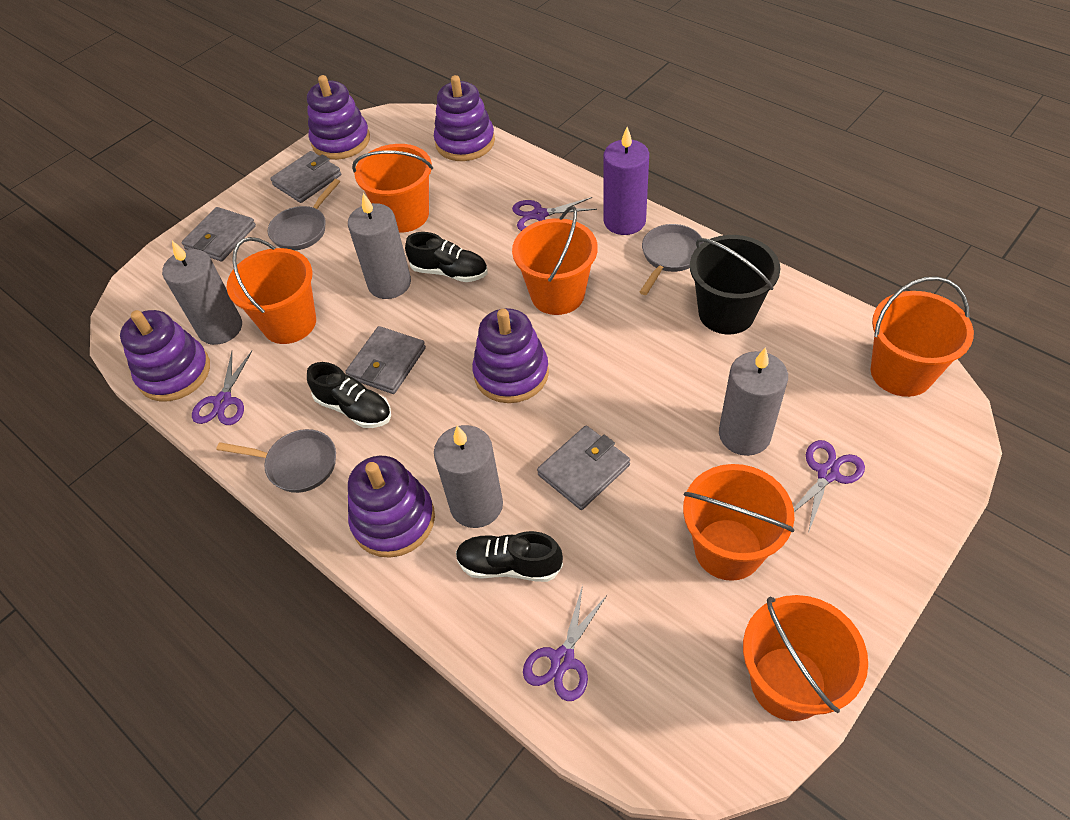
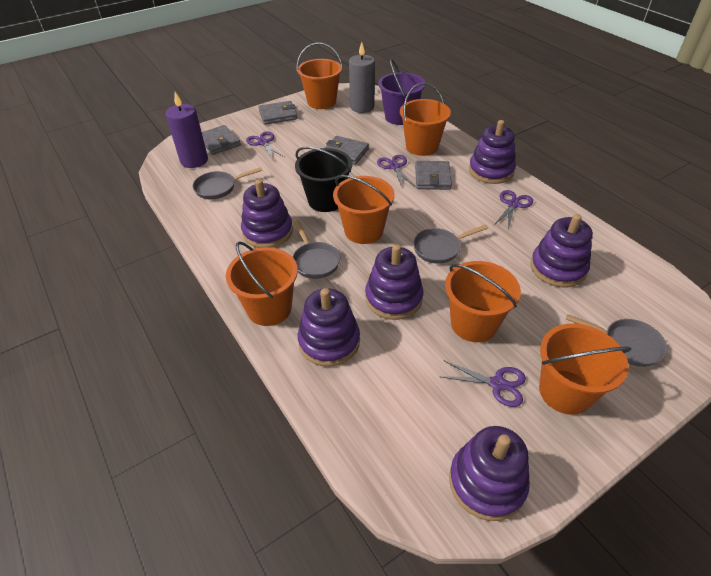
black shoe: [307,362,391,428] [405,232,487,282] [456,531,563,582] = 3 -> none = 0
grey candle: [162,241,242,345] [348,193,411,299] [434,425,503,528] [719,347,788,456] = 4 -> [349,42,375,113] = 1
grey pan: [216,429,336,493] [268,179,340,250] [640,224,703,295] = 3 -> [193,167,262,199] [292,220,340,279] [413,224,488,264] [566,314,667,367] = 4
purple bucket: none = 0 -> [378,59,425,125] = 1
purple stacking toy: [120,310,210,402] [307,75,370,160] [348,456,435,558] [434,75,495,161] [472,308,549,403] = 5 -> [241,179,293,248] [298,288,360,367] [365,244,423,320] [449,426,530,521] [469,120,516,184] [530,214,593,288] = 6

